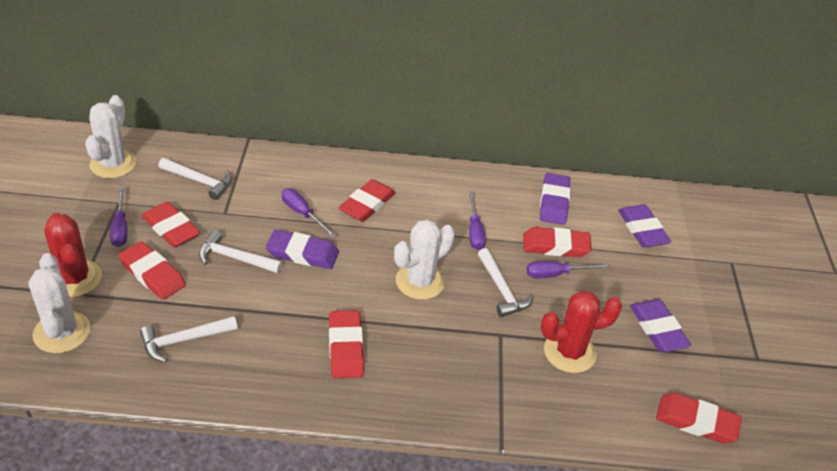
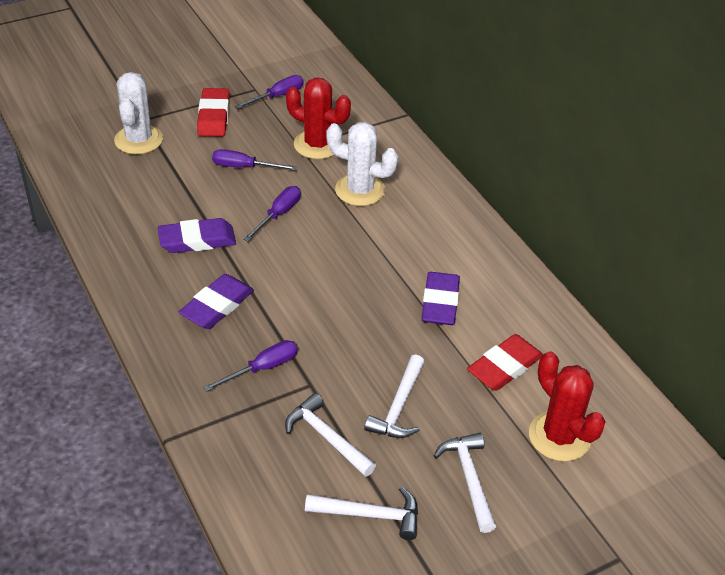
purple eraser: [266,230,339,269] [540,173,571,225] [618,205,671,247] [630,299,691,352] = 4 -> [158,218,236,253] [179,274,254,329] [421,272,460,325] = 3
red eraser: [118,241,186,300] [142,202,200,247] [329,310,364,378] [339,179,396,222] [523,227,592,257] [656,393,742,444] = 6 -> [197,88,230,137] [467,334,543,391] = 2
white cactus: [28,253,91,353] [85,95,137,178] [394,219,455,300] = 3 -> [114,72,163,154] [326,122,398,206] = 2

